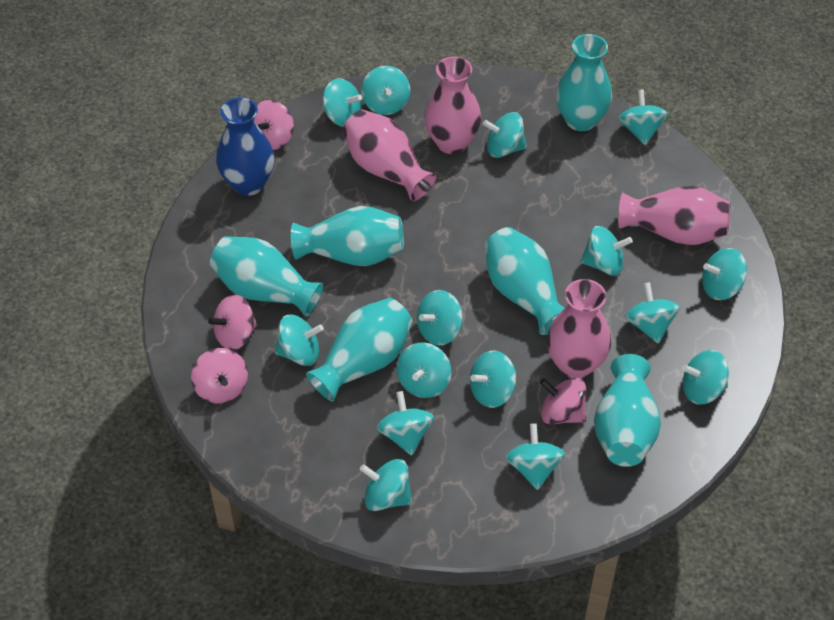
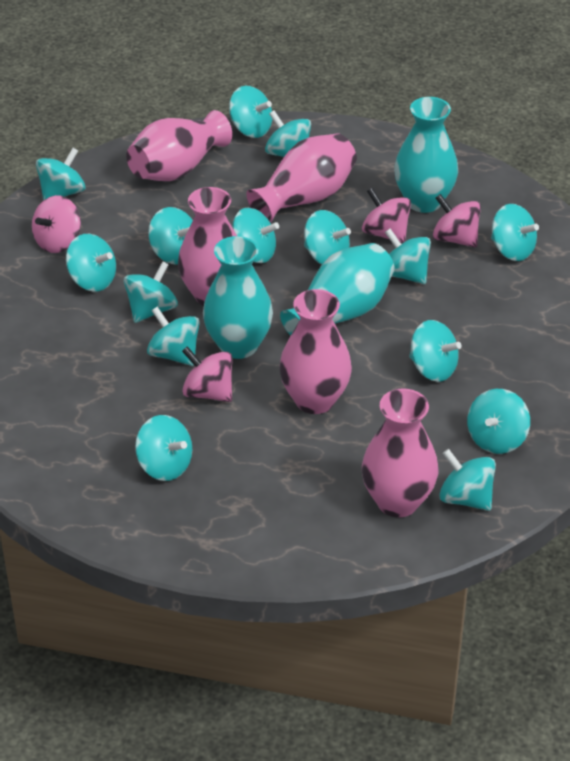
blue vase: [216,97,275,196] = 1 -> none = 0
pink vase: [342,110,436,201] [424,57,481,154] [547,279,611,378] [618,186,730,245] = 4 -> [126,110,232,181] [178,187,237,306] [247,133,357,223] [279,289,352,414] [362,388,438,517] = 5
turquoise vase: [210,236,324,317] [291,206,404,266] [306,298,413,402] [484,227,565,335] [556,34,612,131] [594,354,661,467] = 6 -> [203,236,273,359] [280,243,395,336] [394,97,458,213] = 3

